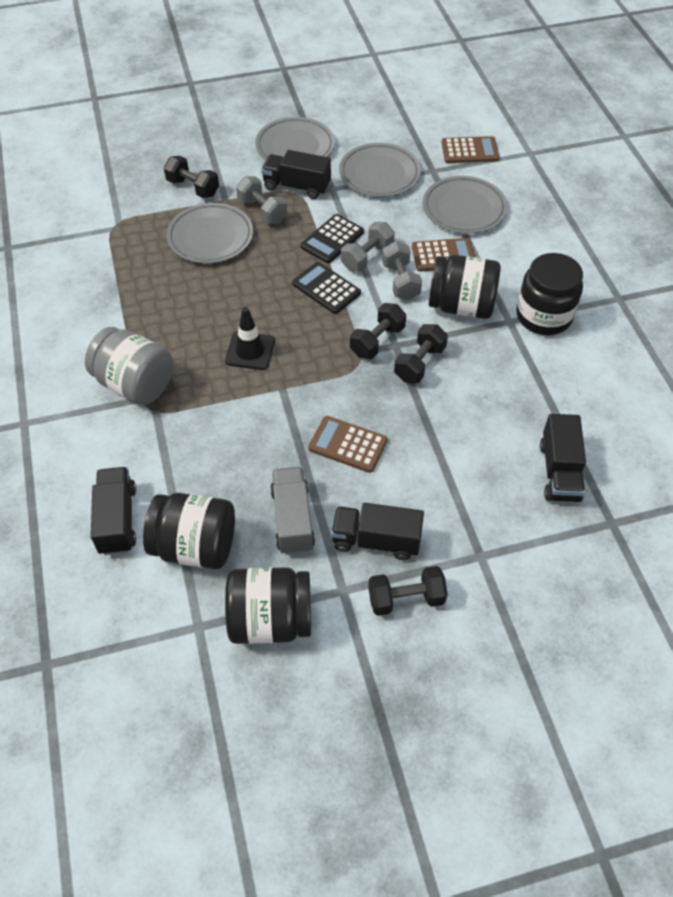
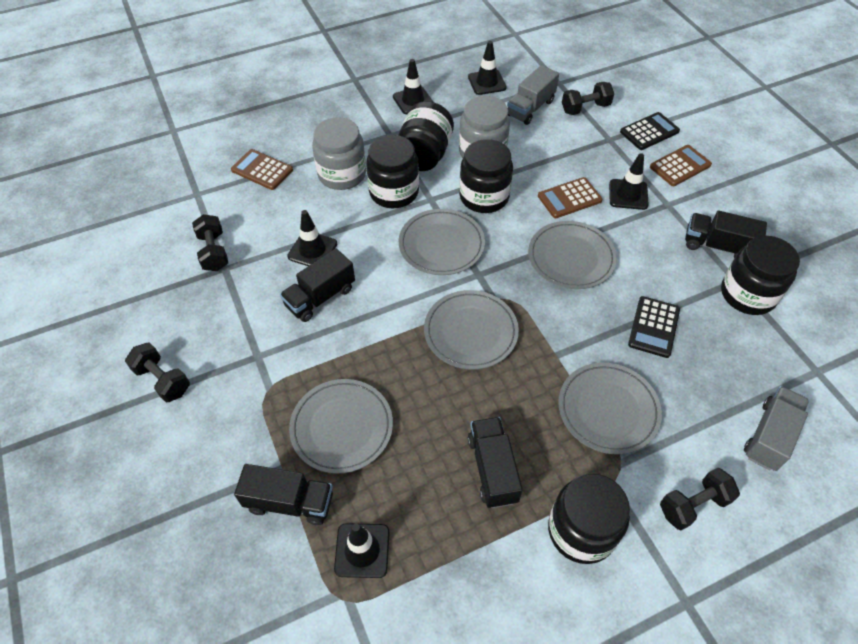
black jar: [143,493,235,569] [225,567,311,644] [429,255,501,319] [516,253,583,335] = 4 -> [366,135,419,208] [398,101,454,171] [459,139,513,213] [548,474,630,564] [721,236,800,315] = 5
black traffic cone: [225,307,275,370] = 1 -> [287,210,337,266] [334,523,390,578] [393,59,433,114] [468,41,507,95] [609,153,649,210] = 5
grey dumbbell: [236,176,287,224] [341,222,395,272] [382,241,422,300] = 3 -> none = 0
grey jar: [85,327,173,405] = 1 -> [312,117,366,190] [459,96,510,158] = 2
grey plate: [166,203,253,264] [255,117,335,160] [339,143,421,197] [423,176,507,234] = 4 -> [289,379,393,474] [399,209,485,275] [424,290,519,370] [528,221,617,289] [558,363,662,455] = 5
grey truck: [270,467,315,555] = 1 -> [507,65,559,125] [744,386,809,471] = 2

